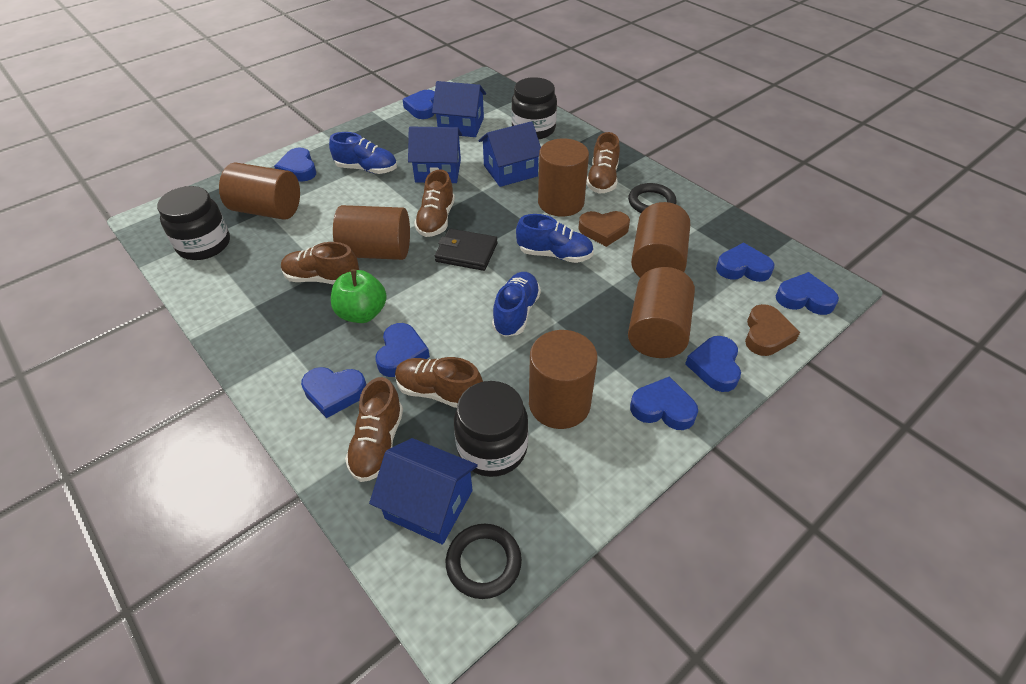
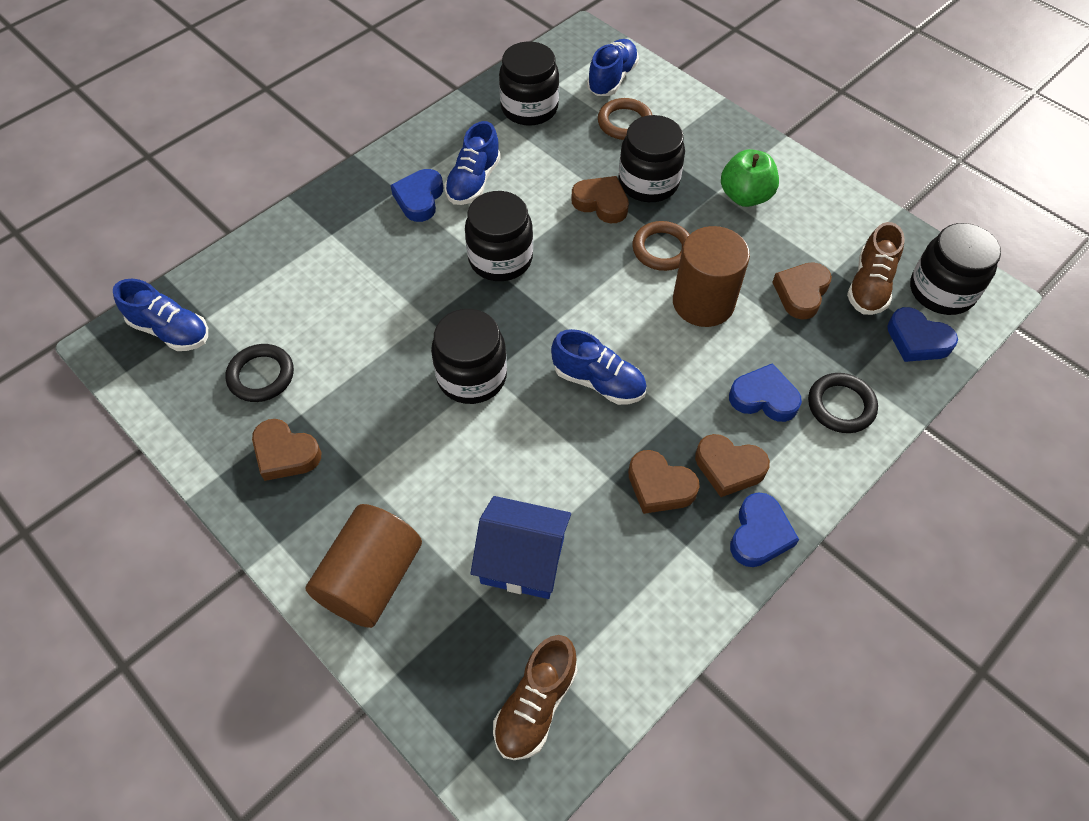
black jar: [157,186,230,260] [454,381,528,477] [511,77,557,139] = 3 -> [431,309,507,404] [465,191,533,281] [499,42,559,126] [618,115,685,202] [910,223,1001,315] = 5
black wallet: [435,228,497,271] = 1 -> none = 0
blue heart: [274,148,316,181] [301,367,367,418] [375,323,430,377] [402,90,435,119] [630,376,698,430] [685,336,741,392] [716,243,774,282] [776,272,839,315] = 8 -> [391,169,443,222] [729,363,802,422] [730,492,799,567] [887,307,958,362] = 4
blue house: [369,438,478,544] [408,127,462,183] [432,81,486,137] [478,121,541,187] = 4 -> [471,496,571,599] = 1
blue shoe: [329,132,397,174] [492,272,541,337] [516,214,594,263] = 3 -> [113,279,208,351] [444,121,501,205] [551,329,647,405] [587,39,639,96] = 4
brown cylinder: [219,162,300,220] [333,205,410,260] [529,330,598,429] [538,138,589,217] [628,267,695,358] [631,202,690,277] = 6 -> [306,504,422,628] [673,226,750,327] = 2
brown heart: [578,211,630,247] [745,304,800,356] = 2 -> [252,419,322,481] [571,176,629,223] [628,450,700,514] [695,434,770,497] [772,262,832,319] = 5
brown ring: none = 0 -> [598,98,652,140] [632,221,690,271] = 2
brown shoe: [281,242,359,284] [345,377,403,482] [395,357,483,408] [414,170,455,237] [586,132,620,193] = 5 -> [493,635,578,760] [847,222,905,315] = 2

